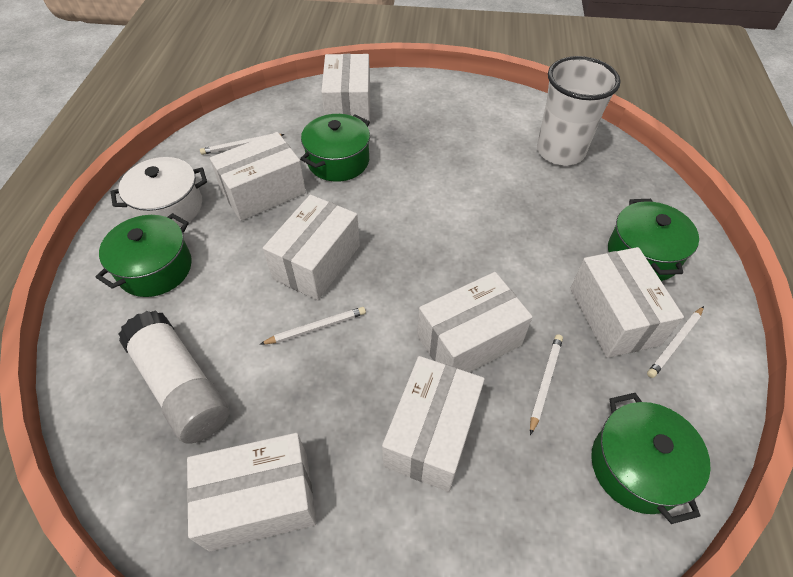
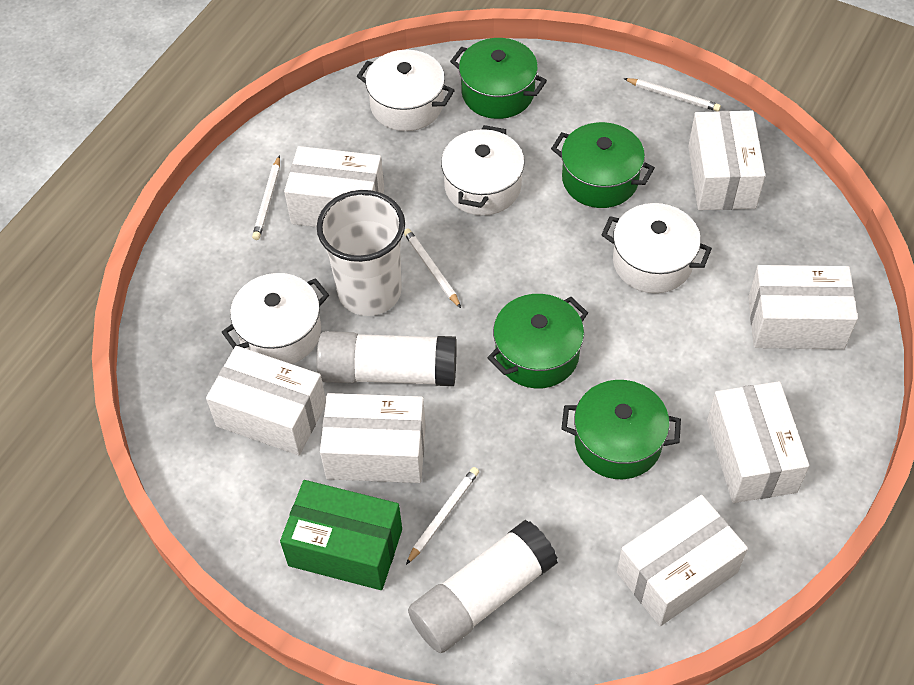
green box: none = 0 -> [280,480,402,590] = 1
white glue stick: [118,310,230,444] = 1 -> [317,331,457,386] [408,520,558,653] = 2
white pot: [111,157,207,227] = 1 -> [222,273,329,364] [357,50,455,131] [441,125,525,215] [601,203,712,293] = 4

